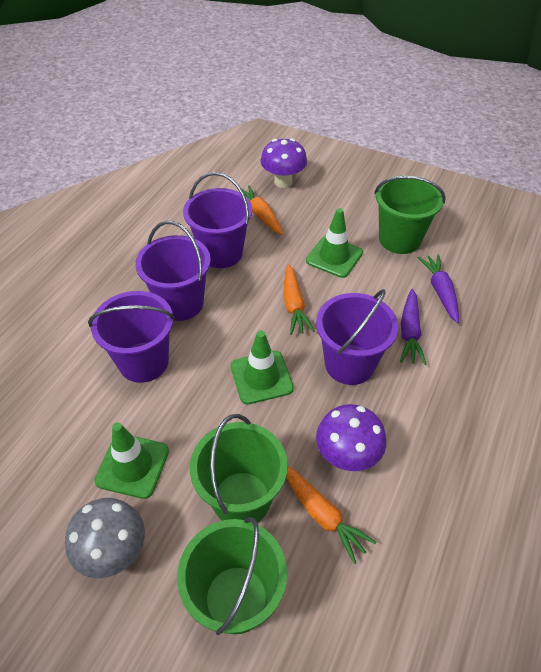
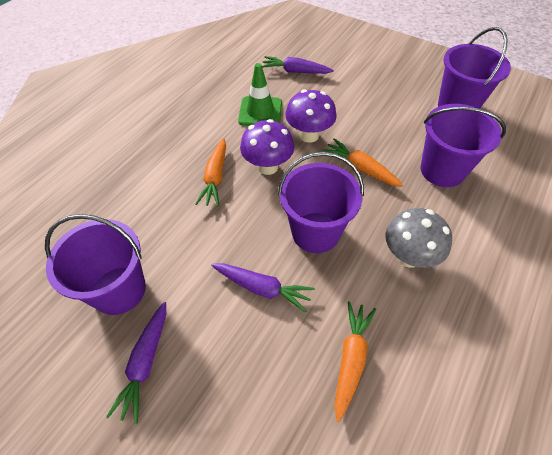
green bucket: [177,517,287,635] [190,414,288,523] [374,175,446,254] = 3 -> none = 0
green traffic cone: [94,423,169,499] [231,331,294,404] [306,208,363,278] = 3 -> [238,63,282,126] = 1
purple carrot: [400,289,426,365] [418,254,459,323] = 2 -> [106,302,166,424] [211,263,315,313] [262,56,334,74] = 3

